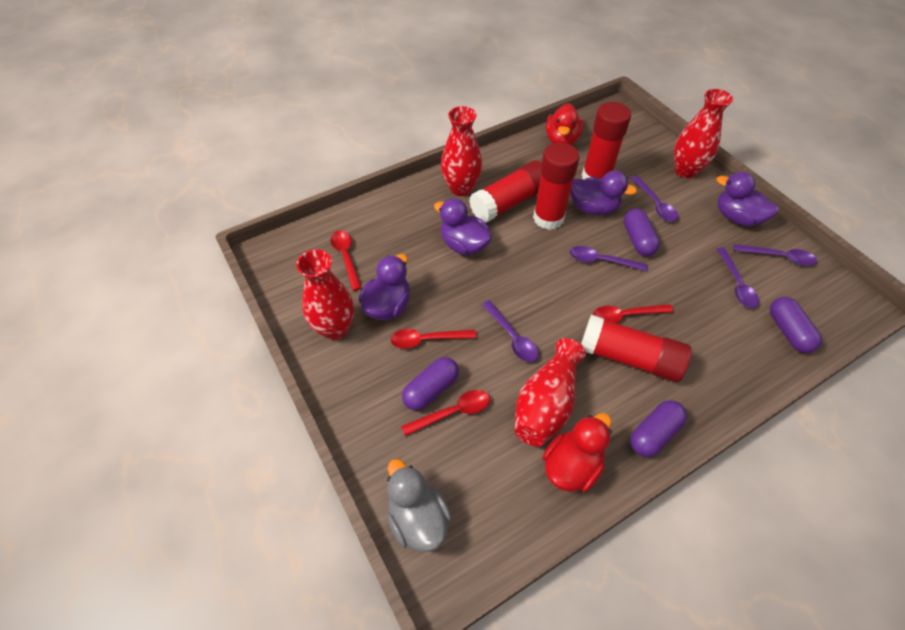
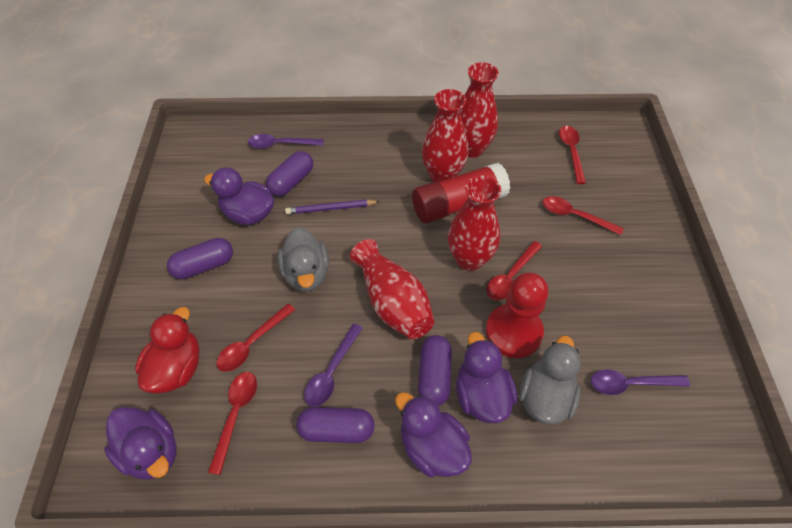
grey duck: [387,459,452,552] = 1 -> [277,227,329,292] [519,336,581,425] = 2
purple pencil: none = 0 -> [285,199,380,214] = 1
purple spoon: [482,300,538,362] [570,246,648,271] [631,176,678,222] [717,247,759,308] [734,244,817,266] = 5 -> [248,134,324,149] [304,324,363,407] [591,370,690,395] = 3
red duck: [543,413,612,492] [546,103,584,145] = 2 -> [135,307,200,394] = 1
red glue stick: [469,160,542,223] [533,143,579,230] [581,315,692,382] [582,102,631,179] = 4 -> [412,163,510,223] = 1
red pawn: none = 0 -> [486,272,548,358] = 1
red spoon: [330,231,362,291] [391,329,476,349] [401,390,490,436] [593,304,673,323] = 4 -> [208,372,257,475] [216,303,295,372] [487,241,542,300] [543,196,624,235] [559,126,586,184] = 5

